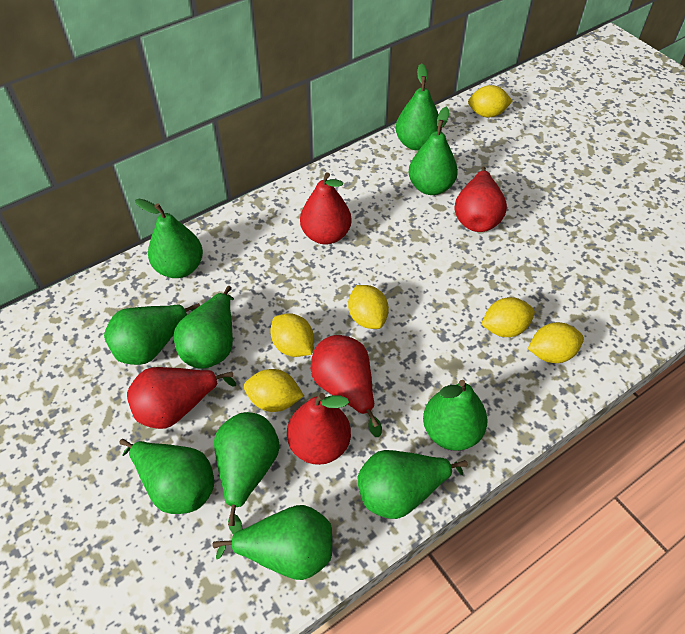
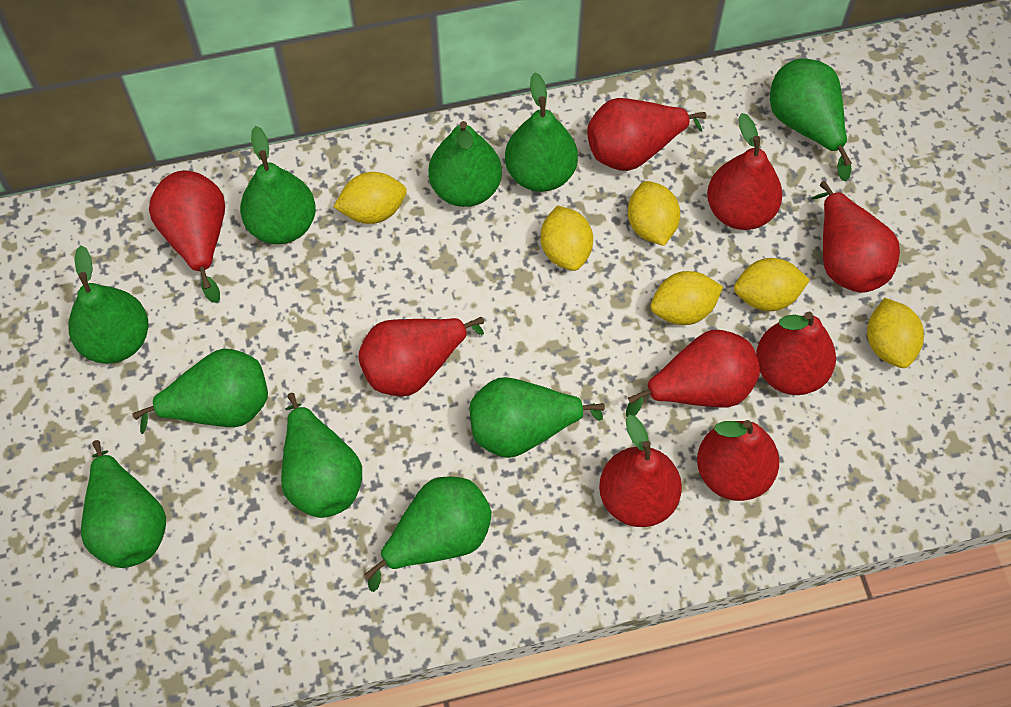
red pear: [127,367,236,429] [287,393,351,465] [300,172,352,244] [310,335,382,437] [455,167,507,232] = 5 -> [149,171,225,303] [358,317,484,396] [587,98,706,171] [599,415,682,527] [626,330,760,417] [697,420,779,501] [707,113,782,230] [756,312,836,395] [811,181,900,293] = 9

